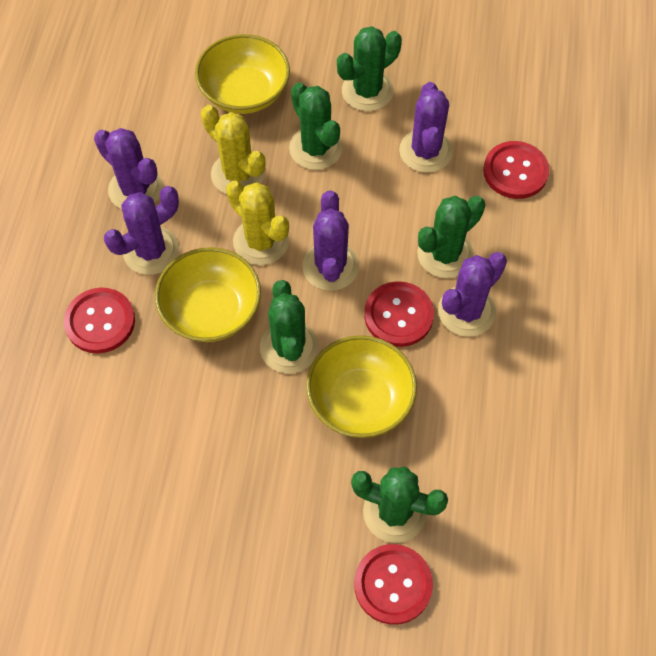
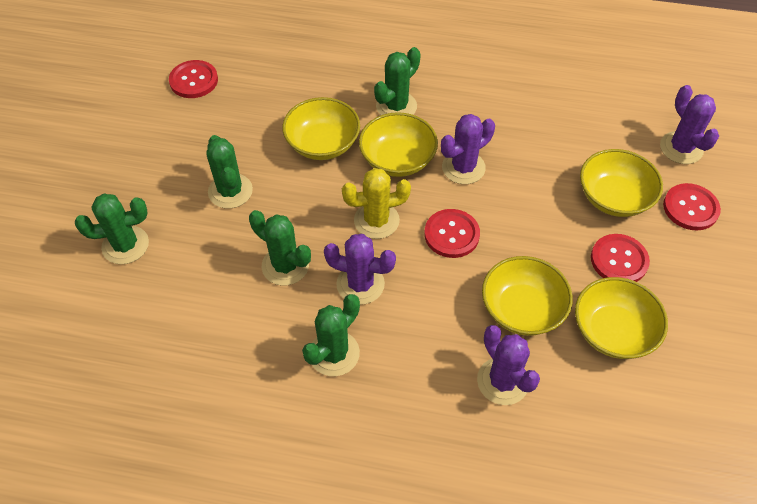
purple cactus: [94,128,163,209] [104,186,179,275] [302,190,359,291] [399,82,453,173] [438,252,507,337] = 5 -> [324,234,396,305] [441,114,495,184] [477,325,540,405] [660,85,719,164] = 4
yellow bowl: [155,247,261,342] [195,34,290,114] [306,335,417,438] = 3 -> [282,97,360,160] [359,112,438,177] [482,256,573,336] [575,277,668,359] [580,149,663,217] = 5
yellow cactus: [201,105,265,194] [226,181,289,265] = 2 -> [342,168,411,239] = 1

